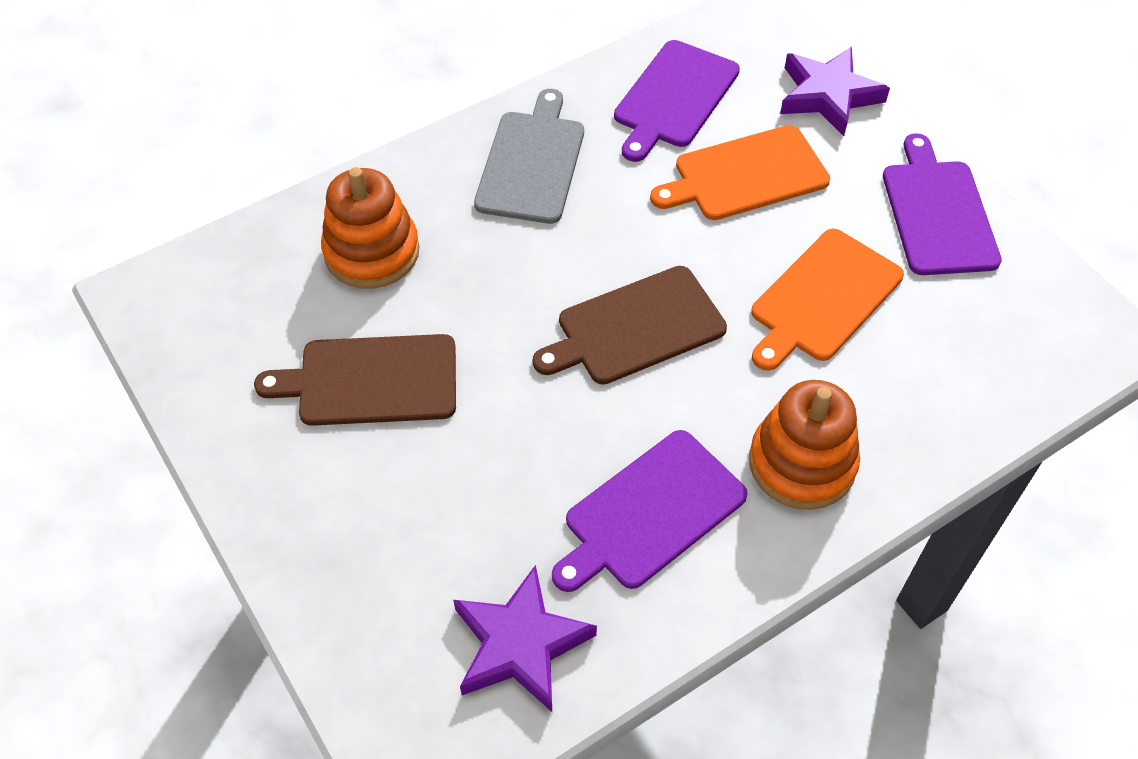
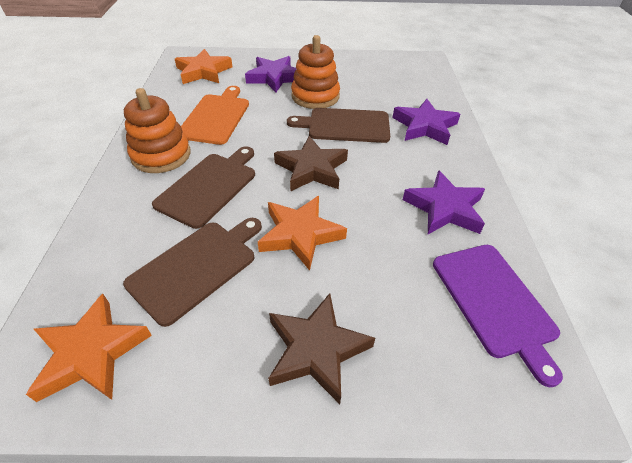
brown cutting board: [254,334,456,426] [533,266,727,385] = 2 -> [123,218,262,327] [152,146,255,229] [287,108,390,143] = 3
brown star: none = 0 -> [268,293,375,404] [274,136,348,192] = 2
grey cutting board: [474,89,584,224] = 1 -> none = 0
orange cutting board: [650,125,830,220] [751,229,904,371] = 2 -> [181,86,249,145] = 1
orange star: none = 0 -> [26,294,152,402] [175,49,232,84] [258,196,347,271] = 3
purple cutting board: [552,430,748,592] [614,40,740,162] [883,133,1002,275] = 3 -> [433,245,563,387] = 1
purple star: [453,565,597,712] [780,47,890,136] = 2 -> [245,56,297,93] [392,99,460,145] [403,170,485,234] = 3

